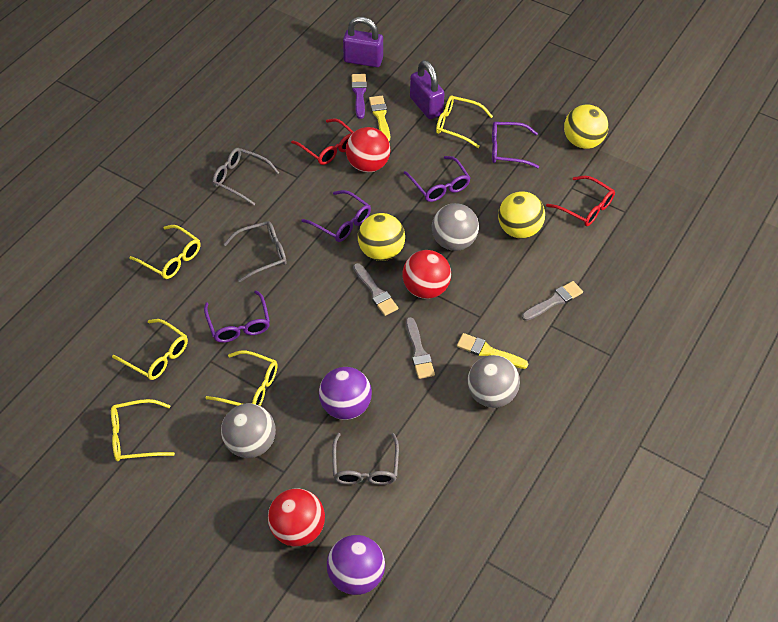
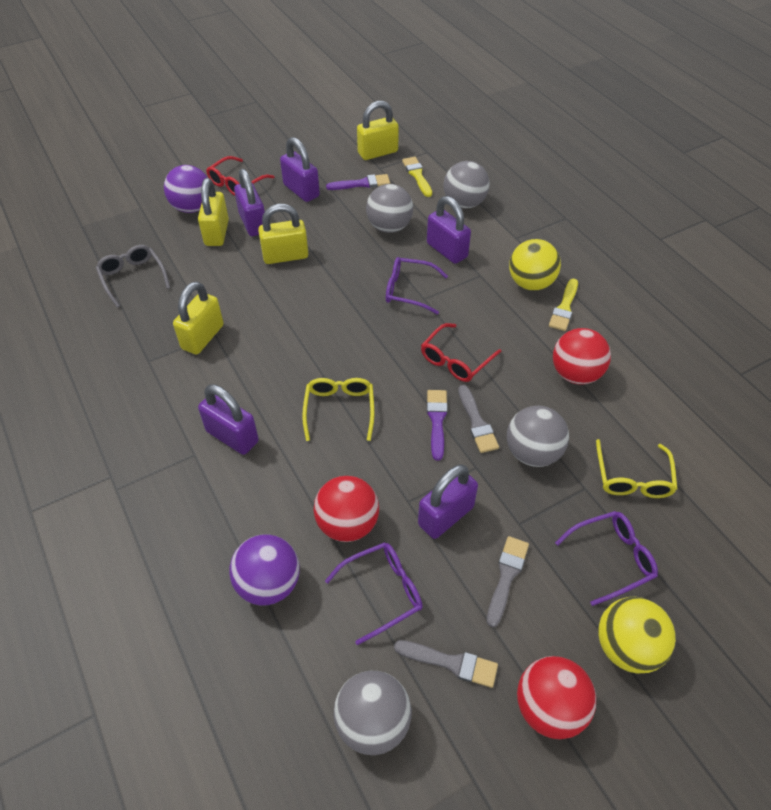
grey ball: [221,403,276,458] [432,203,479,251] [467,355,520,408] = 3 -> [334,671,412,755] [366,184,413,233] [444,161,489,209] [507,406,569,467] = 4
grey glasses: [212,148,279,205] [224,221,287,282] [332,433,399,485] = 3 -> [96,245,170,308] = 1
purple brush: [352,74,367,119] = 1 -> [326,174,390,190] [427,390,448,461] = 2
purple glasses: [204,290,270,343] [301,190,371,242] [404,156,470,202] [492,122,539,168] = 4 -> [325,542,423,645] [386,257,448,315] [555,511,658,606] = 3
purple padlock: [343,17,383,67] [410,60,445,119] = 2 -> [198,384,259,455] [234,169,265,236] [280,137,320,202] [418,464,478,539] [427,196,471,264] = 5
yellow ball: [358,213,405,261] [498,191,545,239] [564,104,609,149] = 3 -> [509,239,561,291] [598,597,676,673] = 2
yellow glasses: [111,399,175,461] [112,319,188,380] [129,225,200,279] [205,351,278,406] [436,96,493,148] = 5 -> [302,378,374,441] [596,439,677,498] = 2
yellow padlock: none = 0 -> [173,281,224,355] [198,178,229,246] [258,204,308,264] [357,101,399,160] = 4

